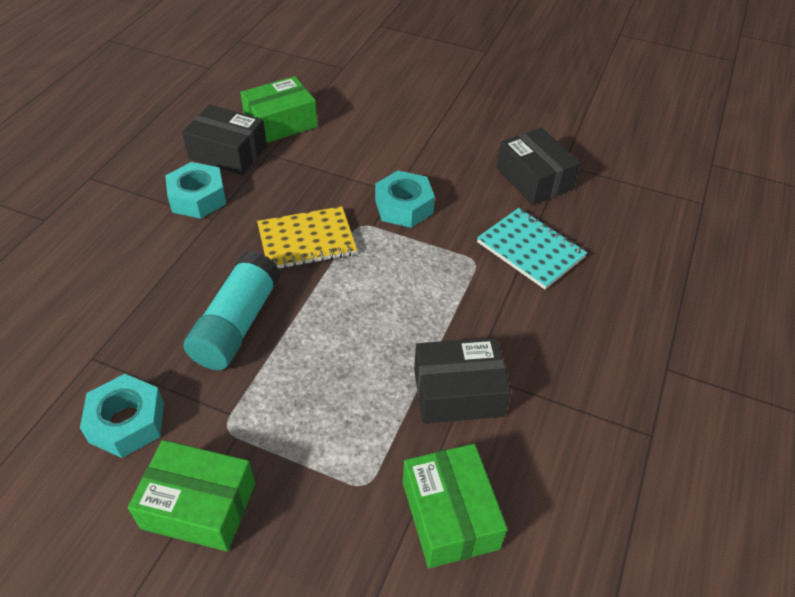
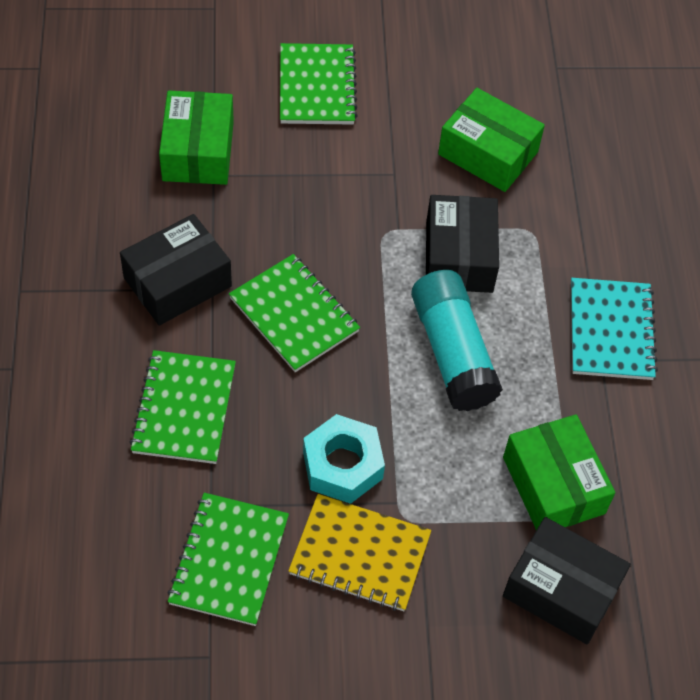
green notebook: none = 0 -> [129,350,236,464] [167,493,289,626] [229,254,360,372] [280,43,358,125] = 4
turquoise nut: [80,374,164,458] [165,162,226,219] [375,171,435,228] = 3 -> [303,414,385,504] = 1

